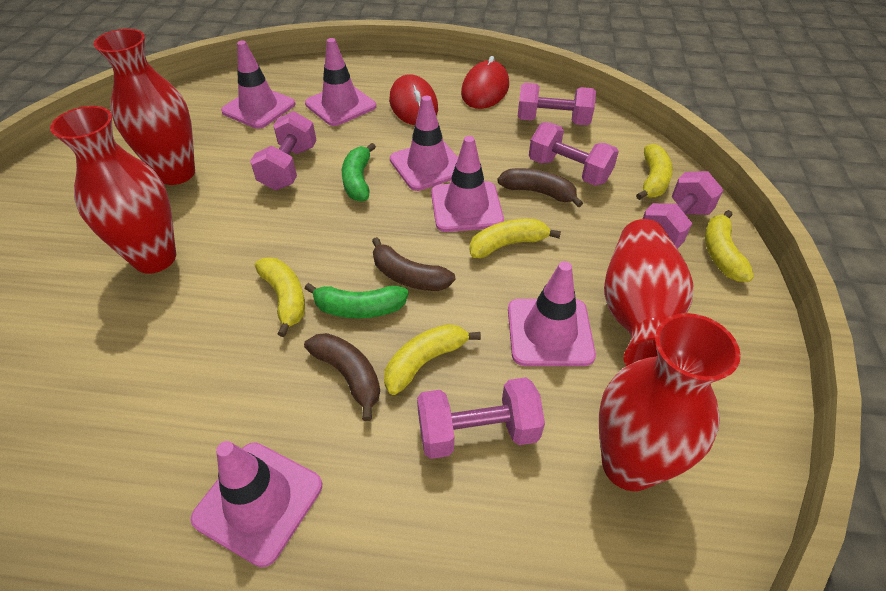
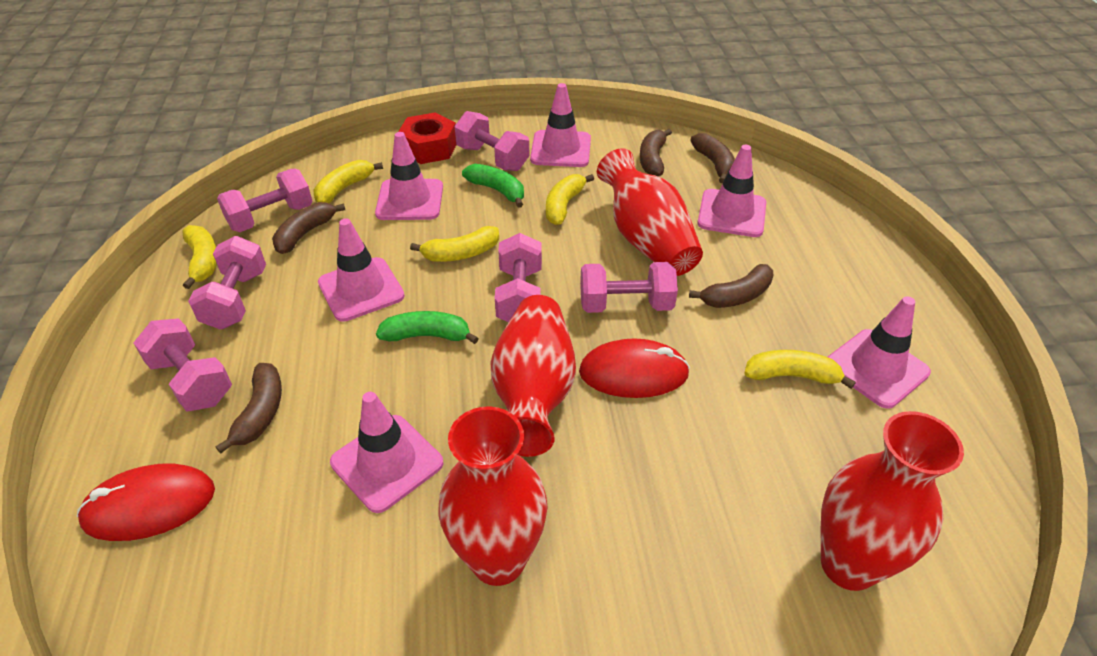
brown banana: [304,333,380,421] [372,237,455,291] [497,168,583,207] = 3 -> [216,363,282,454] [272,202,345,254] [640,129,672,176] [689,264,773,308] [690,133,735,183] = 5
pink dumbbell: [250,111,317,190] [417,377,545,459] [518,83,596,125] [529,122,619,186] [643,171,723,249] = 5 -> [133,318,232,412] [188,236,266,330] [217,169,313,232] [455,111,530,171] [495,233,542,322] [580,262,678,313] = 6
red nut: none = 0 -> [398,112,457,164] = 1

